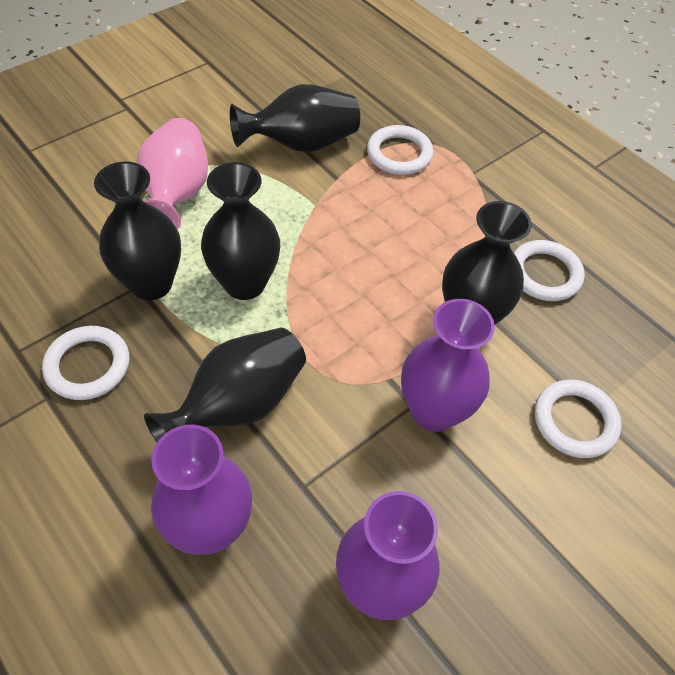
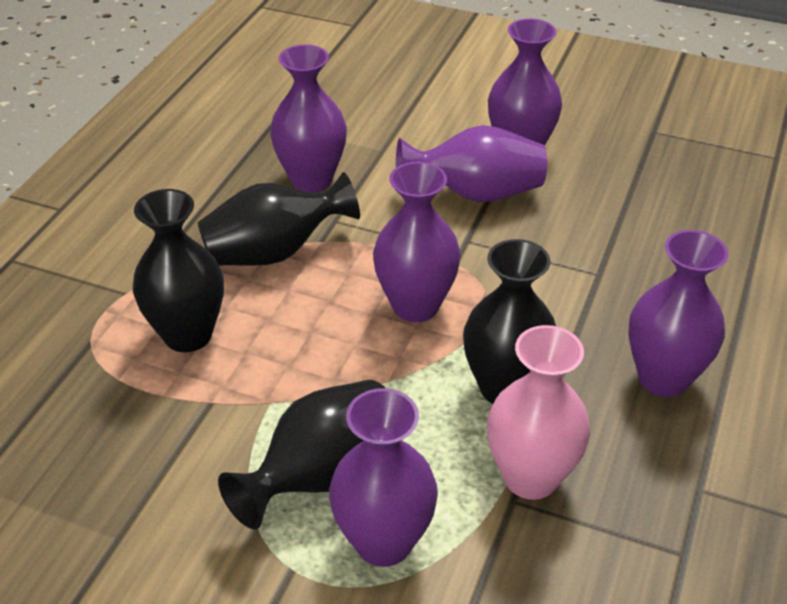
black vase: [94,162,181,300] [144,328,306,442] [201,162,280,300] [230,84,360,152] [442,201,532,325] = 5 -> [133,189,224,352] [197,172,360,266] [218,380,385,529] [463,239,556,404] = 4
purple vase: [151,425,252,555] [336,491,439,620] [401,299,495,432] = 3 -> [270,45,347,193] [329,388,438,567] [373,162,461,322] [396,125,547,202] [488,19,562,146] [628,230,728,397] = 6
white ring: [42,326,129,400] [367,125,433,175] [514,240,585,301] [535,379,621,458] = 4 -> none = 0

